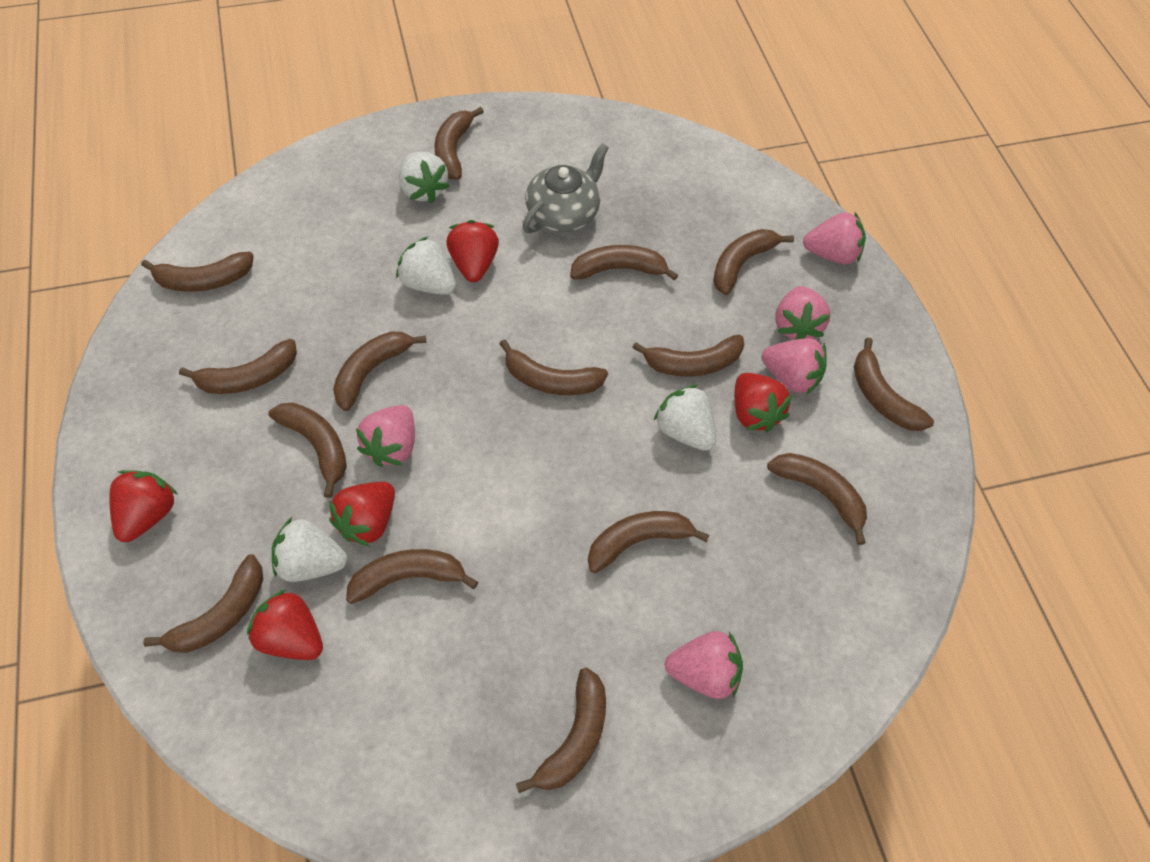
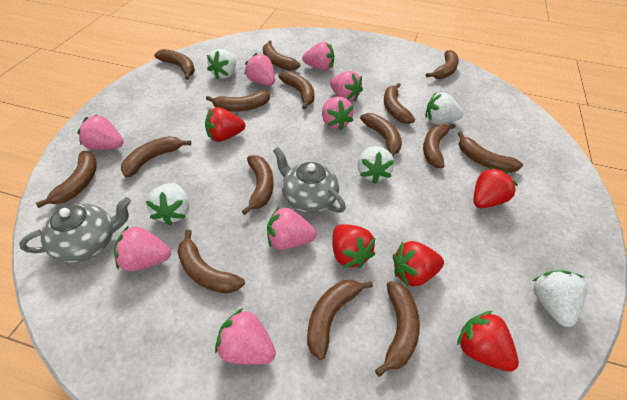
grey teapot: [522,143,609,233] = 1 -> [19,197,131,263] [273,147,346,213] = 2
pink strawberry: [356,405,415,467] [665,631,743,699] [762,338,826,395] [775,286,831,340] [803,212,866,264] = 5 -> [77,115,124,150] [114,225,171,272] [215,308,276,365] [244,53,275,86] [267,207,316,250] [302,42,334,71] [322,97,353,131] [330,71,363,102] = 8
white strawberry: [272,517,347,582] [396,237,456,295] [399,152,449,203] [654,385,716,451] = 4 -> [146,183,189,226] [207,49,236,79] [357,146,394,184] [425,92,463,124] [533,270,587,327] = 5

